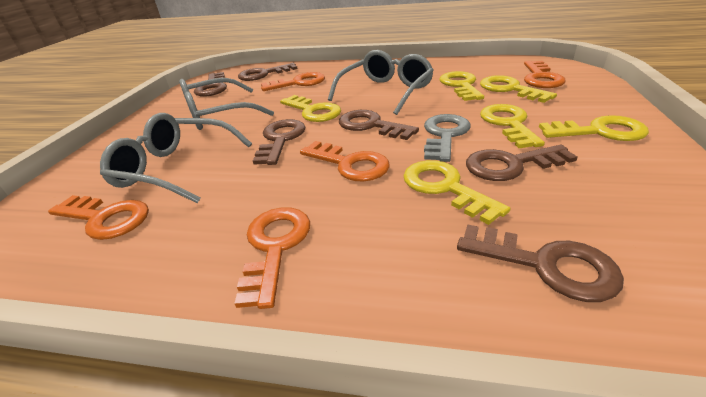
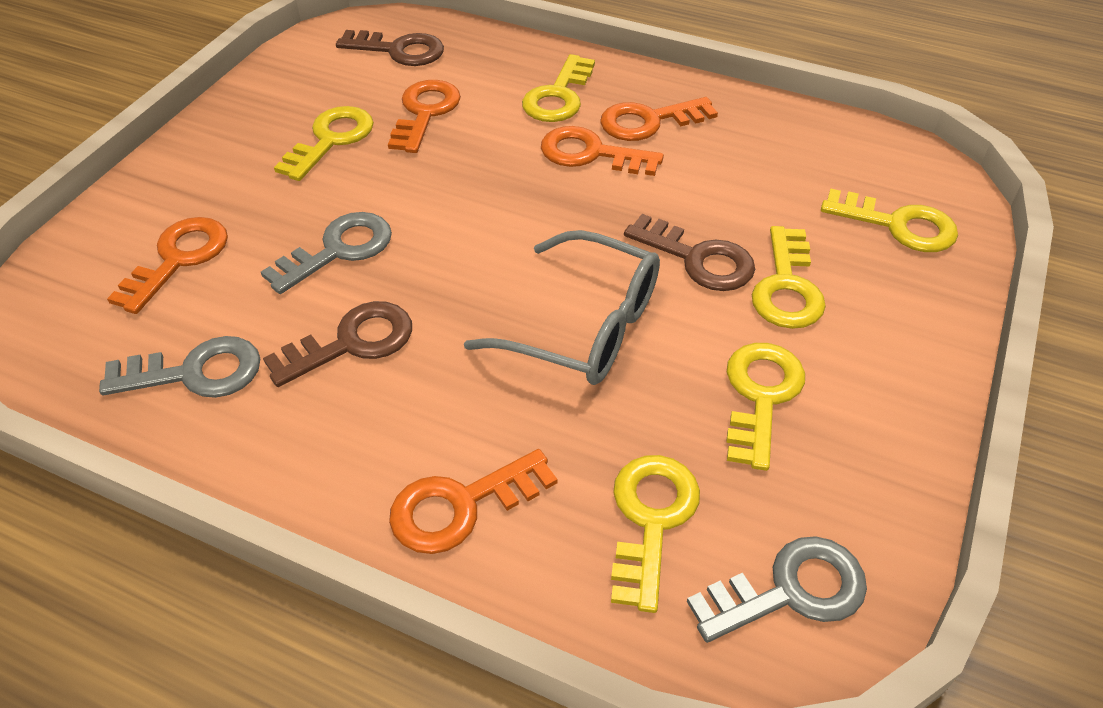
brown key: [194,72,227,97] [238,63,297,81] [253,119,306,165] [339,110,419,140] [457,224,624,302] [466,145,578,181] = 6 -> [263,301,412,387] [336,30,444,66] [624,214,755,291] = 3
grey glasses: [100,113,252,203] [179,78,274,130] [328,50,434,115] = 3 -> [464,230,660,385] = 1
grey key: [424,114,471,162] = 1 -> [99,336,260,398] [261,212,392,294] [687,536,867,643] = 3

